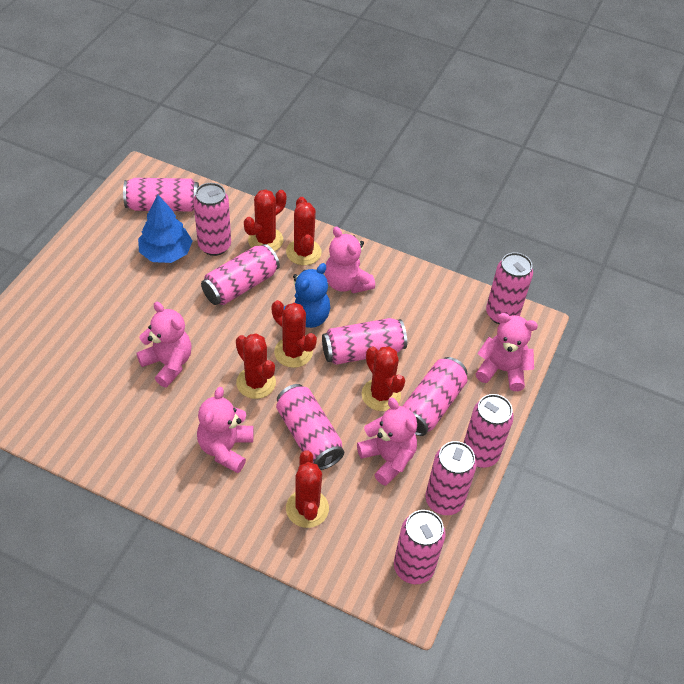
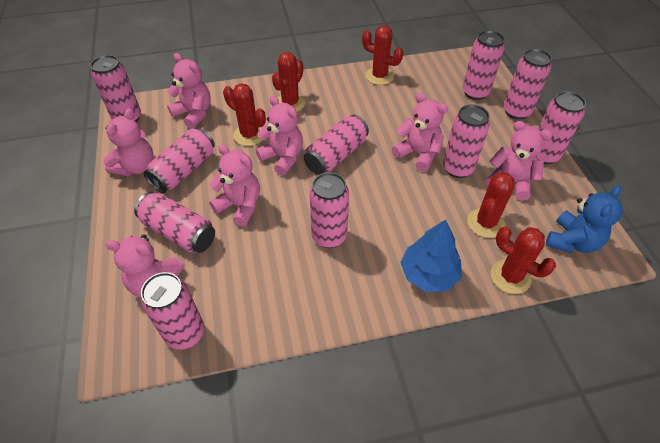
pink teddy bear: [136,302,192,387] [197,387,254,473] [325,226,375,293] [357,398,417,486] [476,313,538,391] = 5 -> [103,108,153,176] [105,234,185,297] [167,53,211,129] [209,144,260,227] [255,96,303,176] [392,92,448,172] [485,121,552,201] = 7
red cactus: [236,334,276,399] [244,189,286,251] [272,300,317,368] [286,197,322,265] [286,450,329,528] [362,347,405,411] = 6 -> [223,83,266,146] [272,52,306,112] [362,25,404,85] [467,172,514,238] [491,226,556,294] = 5

